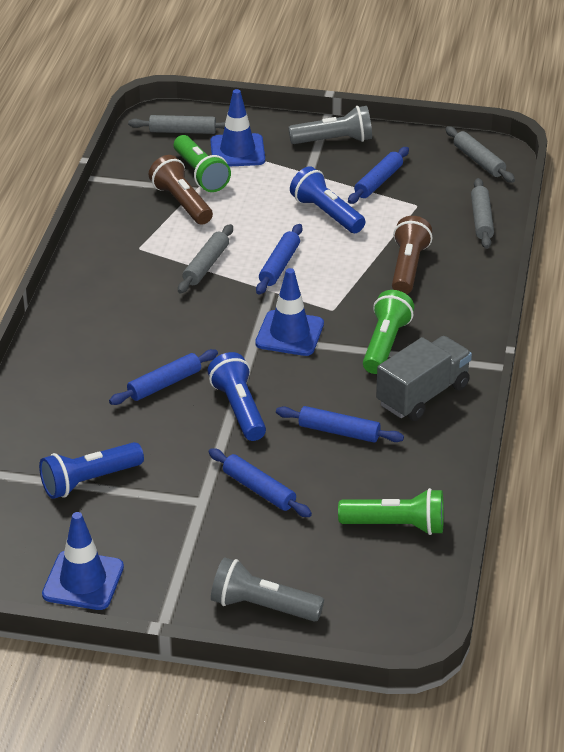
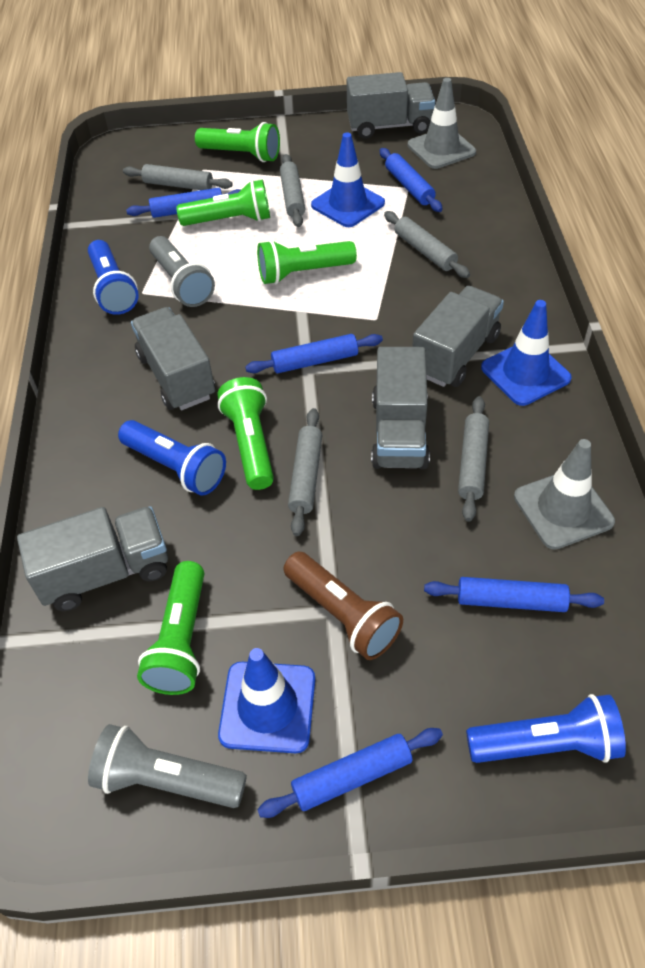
brown flashlight: [148,155,213,225] [392,216,432,294] = 2 -> [283,552,403,660] = 1
green flashlight: [174,135,231,192] [338,488,444,535] [363,290,414,374] = 3 -> [137,561,204,695] [176,180,270,226] [195,122,280,162] [218,377,274,490] [257,240,357,284] = 5
grey rolling pin: [128,115,225,134] [178,224,233,293] [446,126,515,183] [471,178,494,249] = 4 -> [123,164,233,190] [280,154,305,227] [288,408,322,536] [384,211,470,278] [458,396,489,522] = 5
grey traffic cone: none = 0 -> [408,78,476,169] [514,439,615,549] = 2
grey truck: [376,336,472,421] = 1 -> [17,506,168,611] [131,307,216,410] [347,72,435,139] [371,347,430,469] [412,286,504,387] = 5

